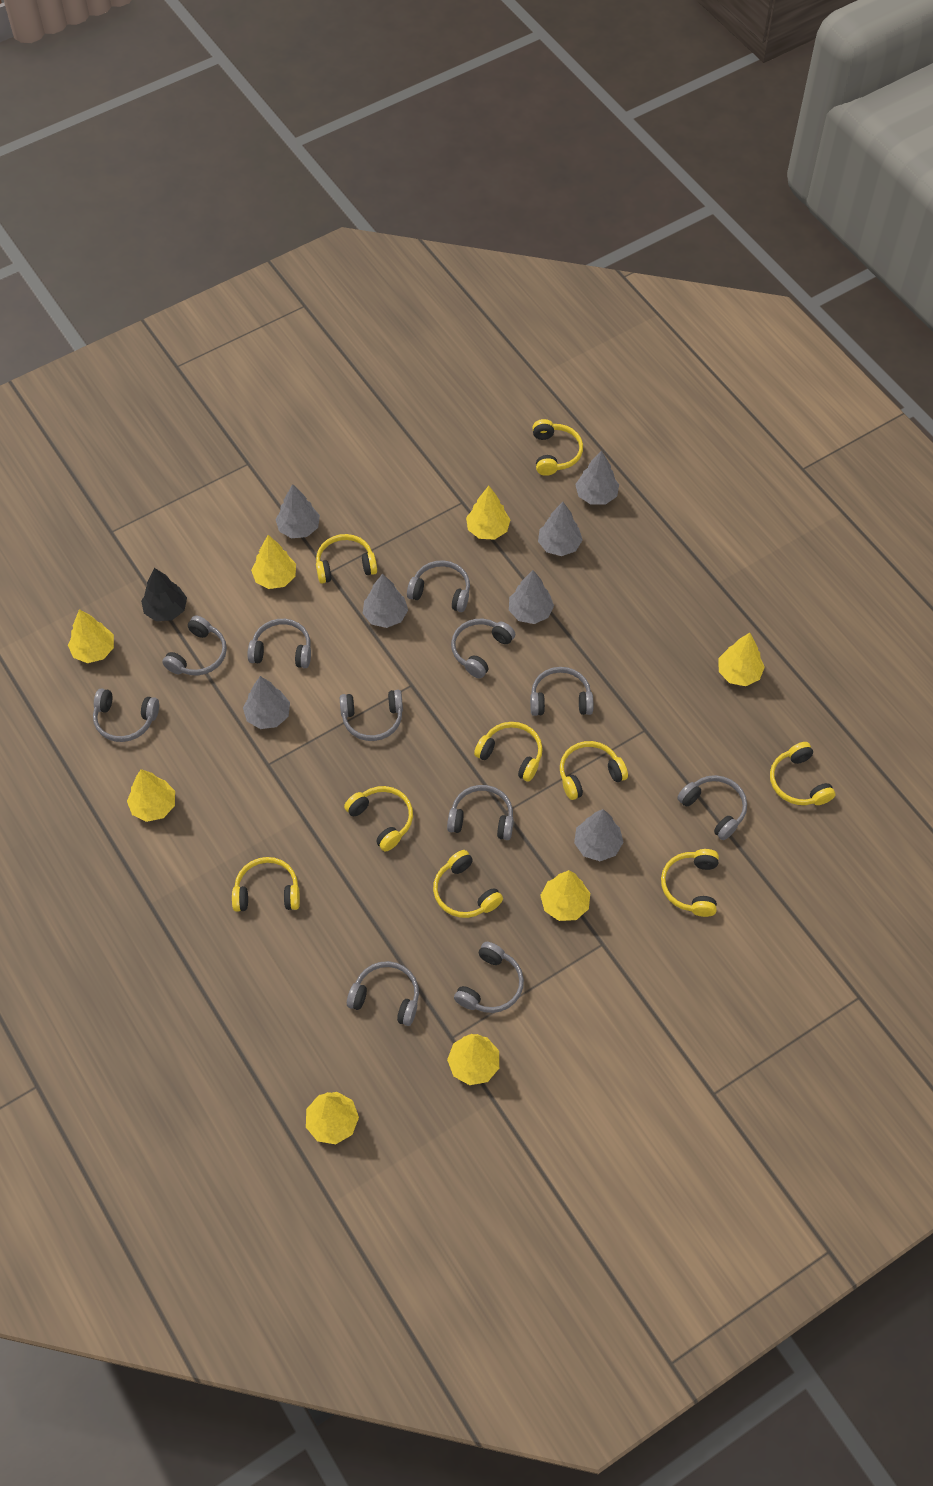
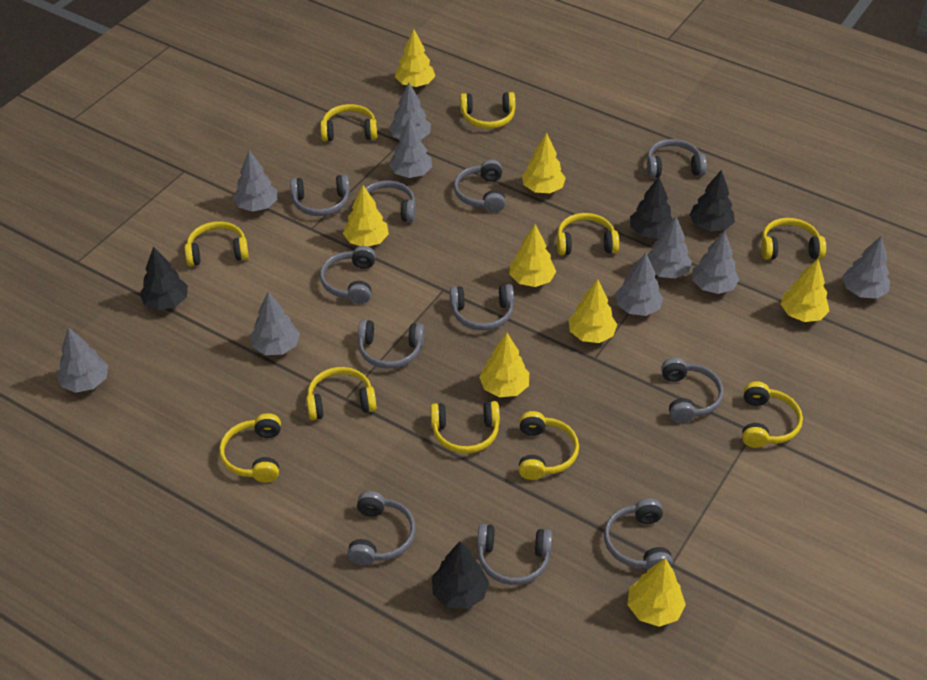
black tree: [141,568,187,621] = 1 -> [140,246,188,310] [432,541,489,609] [630,177,673,238] [690,170,735,231] = 4
grey tree: [243,676,290,729] [275,484,320,538] [362,574,408,628] [509,570,554,624] [538,502,582,556] [574,809,623,861] [575,450,619,504] = 7 -> [57,327,108,393] [233,150,277,211] [250,292,300,355] [389,83,431,139] [389,117,432,178] [615,253,663,316] [647,216,692,279] [692,231,739,294] [842,236,890,299] = 9
yellow headphones: [232,857,300,911] [316,534,377,583] [344,786,413,851] [433,850,503,918] [474,722,543,782] [532,419,583,476] [560,741,628,800] [661,849,719,917] [770,742,836,805] = 9 -> [185,221,249,266] [219,413,281,482] [306,367,376,420] [320,104,377,142] [430,401,500,454] [460,92,515,129] [519,411,579,480] [557,213,619,255] [742,381,803,448] [761,218,826,260] = 10

